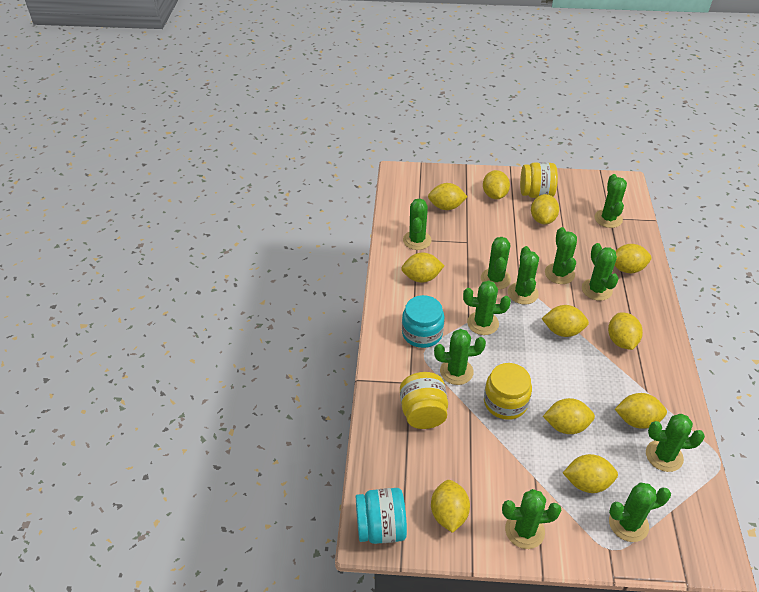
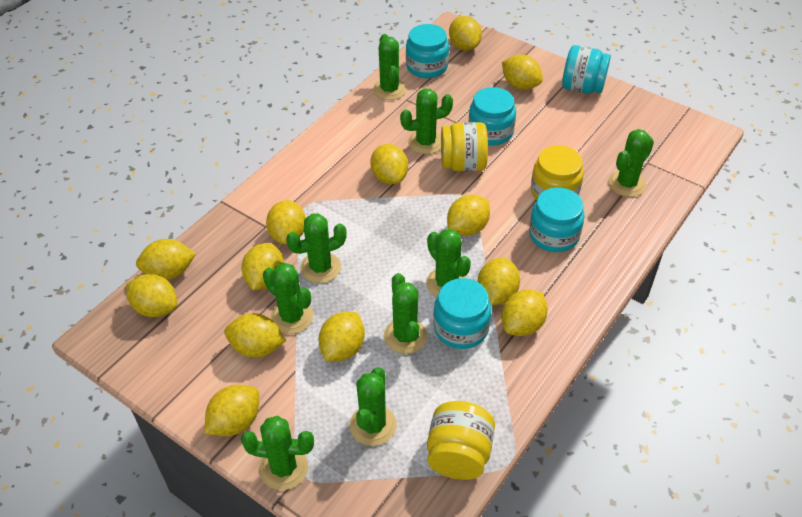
green cactus: [403,198,432,250] [434,329,486,385] [463,281,511,335] [481,237,511,290] [502,489,561,549] [508,246,539,305] [545,227,577,284] [582,243,619,301] [594,174,627,228] [609,482,671,542] [646,414,705,472] = 11 -> [241,416,314,490] [263,263,313,334] [286,213,347,283] [349,367,397,446] [373,34,407,100] [384,273,427,354] [400,88,453,154] [426,229,471,297] [608,129,654,197] = 9
turquoise jar: [356,488,407,544] [402,295,444,348] = 2 -> [406,24,449,78] [433,278,491,349] [469,87,516,146] [529,187,585,252] [562,45,611,94] = 5
yellow lemon: [401,253,444,283] [428,183,468,210] [431,480,470,533] [483,170,510,199] [531,194,559,224] [542,305,589,337] [543,398,595,434] [563,454,618,493] [608,312,643,350] [614,244,652,273] [615,393,667,429] = 11 -> [126,274,177,317] [136,239,196,280] [204,385,259,436] [224,313,286,358] [241,243,284,290] [266,200,306,244] [318,312,365,362] [370,144,408,184] [447,195,490,236] [449,16,482,51] [478,258,520,305] [501,290,548,336] [502,54,543,90] = 13

